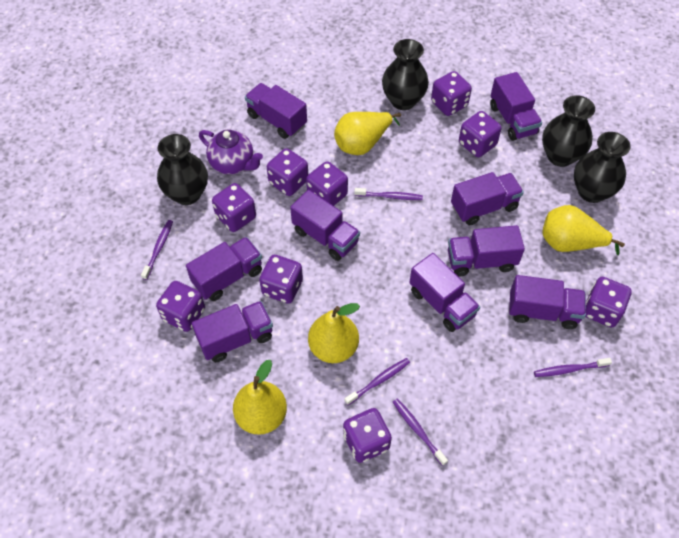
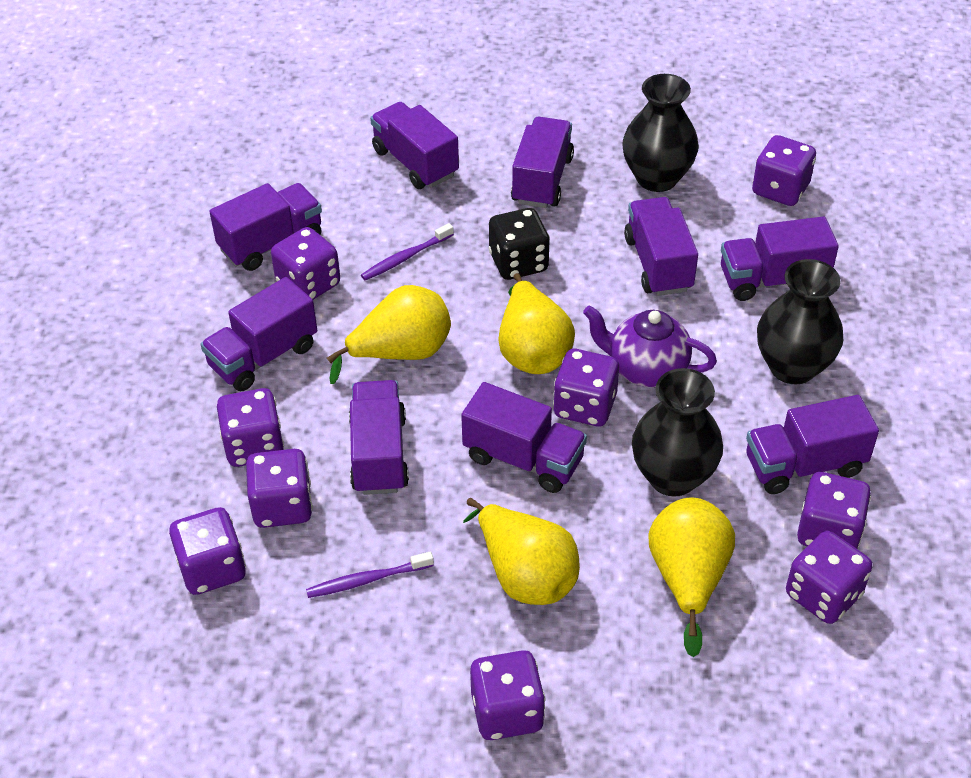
black dice: none = 0 -> [489,208,550,280] = 1
black vase: [157,134,208,205] [382,39,429,110] [542,95,595,167] [574,132,631,203] = 4 -> [622,74,698,192] [632,368,723,496] [757,259,843,384] = 3
purple toothbrush: [141,220,173,280] [344,358,410,405] [354,188,423,200] [393,399,448,466] [534,358,612,377] = 5 -> [306,552,434,598] [361,223,454,280] = 2

